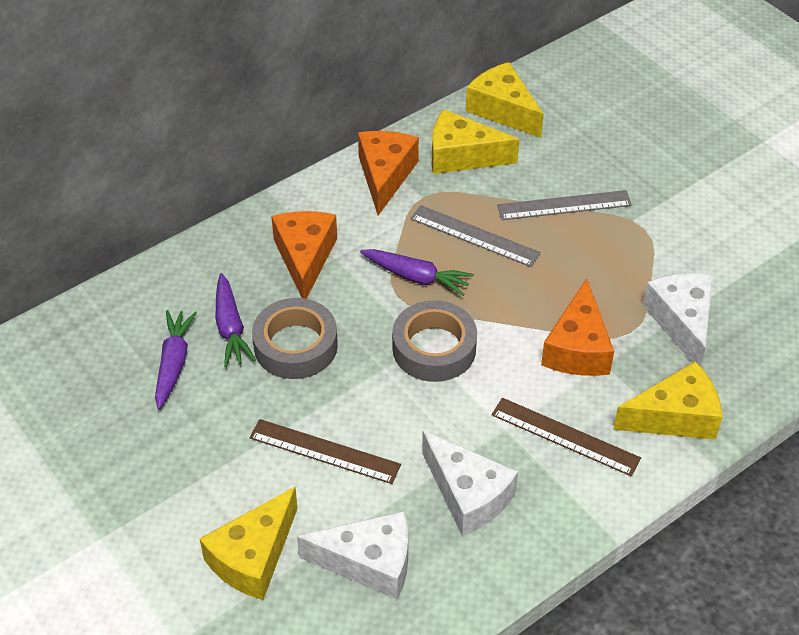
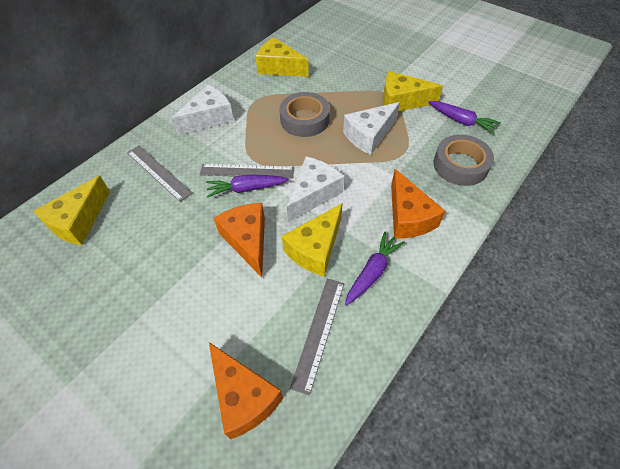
brown ruler: [249,419,401,484] [492,398,641,476] = 2 -> none = 0
grey ruler: [410,205,541,267] [497,190,632,220] = 2 -> [127,145,192,202] [200,164,294,178] [290,279,344,396] = 3

